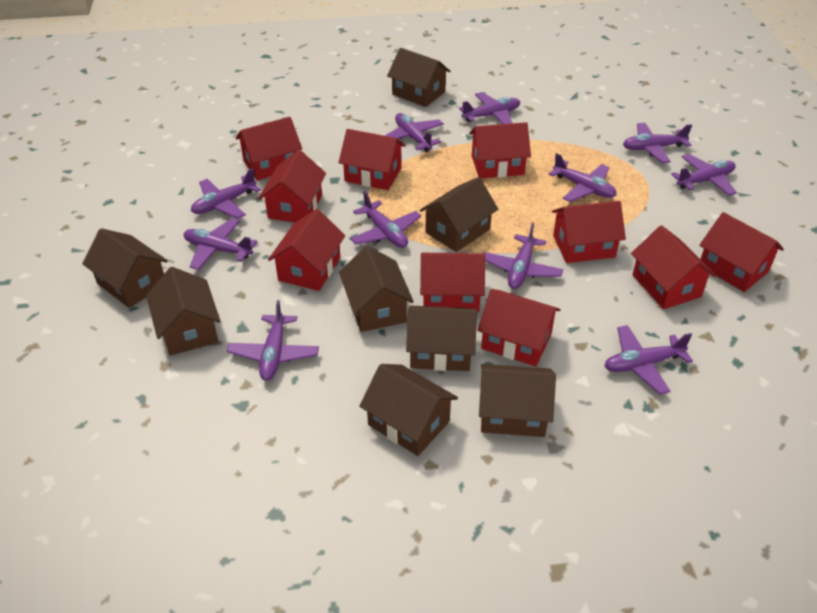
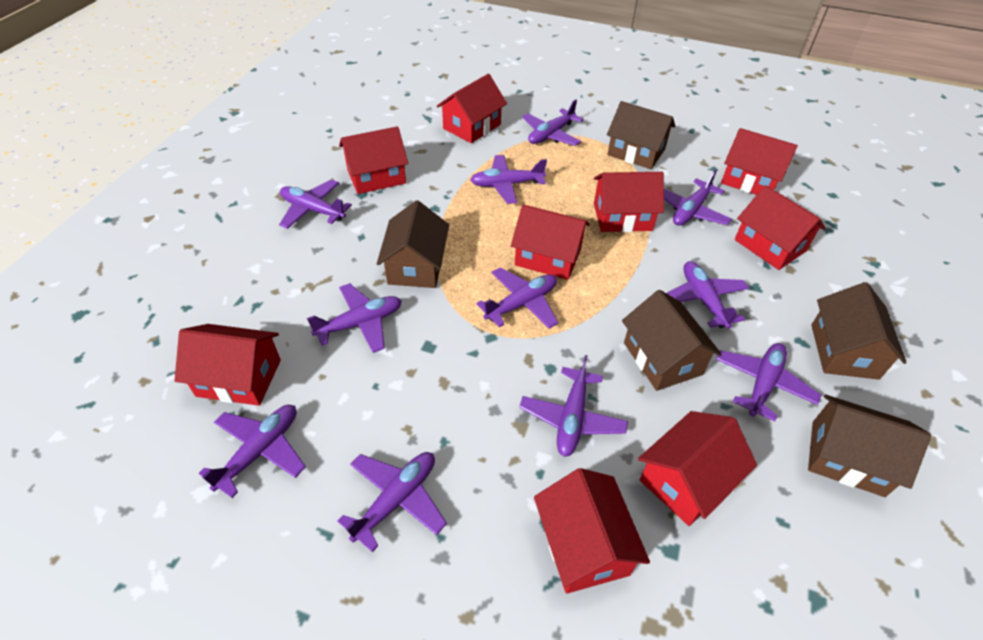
brown house: [82,228,168,308] [146,267,221,356] [339,246,414,332] [359,364,458,456] [387,48,451,107] [406,306,477,371] [420,177,498,252] [479,364,556,437] = 8 -> [377,200,449,288] [607,101,675,169] [622,290,722,391] [808,395,931,497] [811,282,907,380] = 5
red house: [236,117,302,181] [258,150,326,223] [268,209,345,291] [339,129,406,190] [420,253,485,313] [469,122,531,178] [477,289,561,367] [552,201,626,263] [631,225,716,309] [699,212,784,292] = 10 -> [174,324,281,406] [339,126,408,194] [437,74,507,143] [511,204,590,280] [534,468,650,594] [594,172,664,232] [638,411,757,526] [721,128,798,195] [735,185,826,270] = 9

